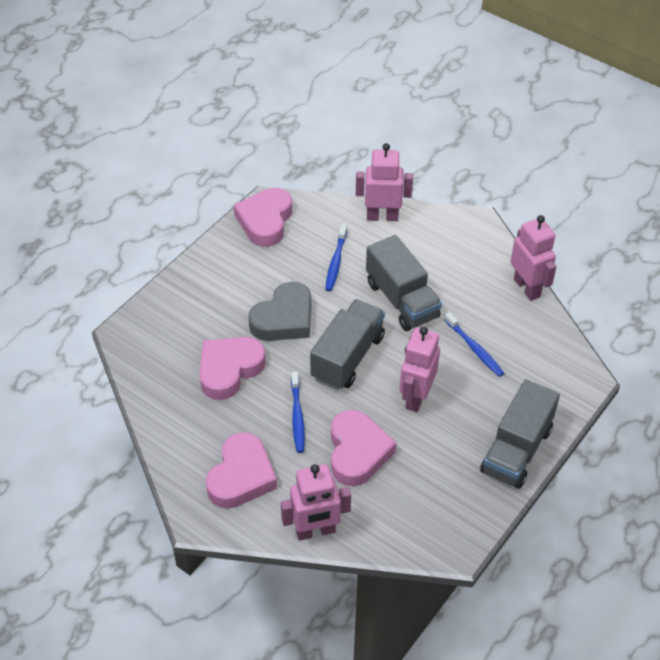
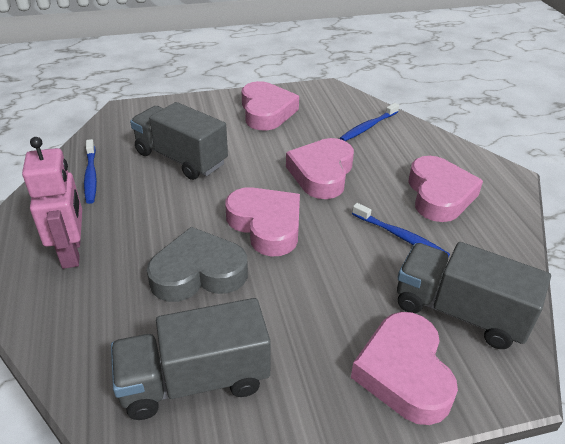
pink heart: [199,337,266,400] [206,432,277,509] [234,188,292,247] [331,410,396,486] = 4 -> [225,187,300,257] [241,81,299,130] [286,138,354,199] [351,312,458,425] [408,156,483,222] = 5
pink robot: [281,464,351,541] [356,143,413,221] [400,327,440,412] [510,215,556,301] = 4 -> [22,137,82,269] = 1

